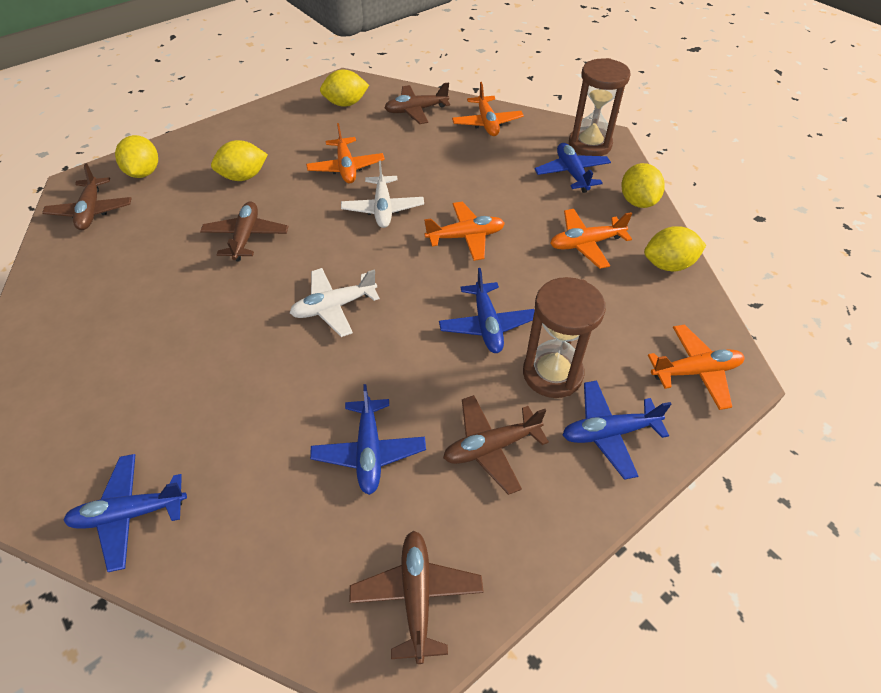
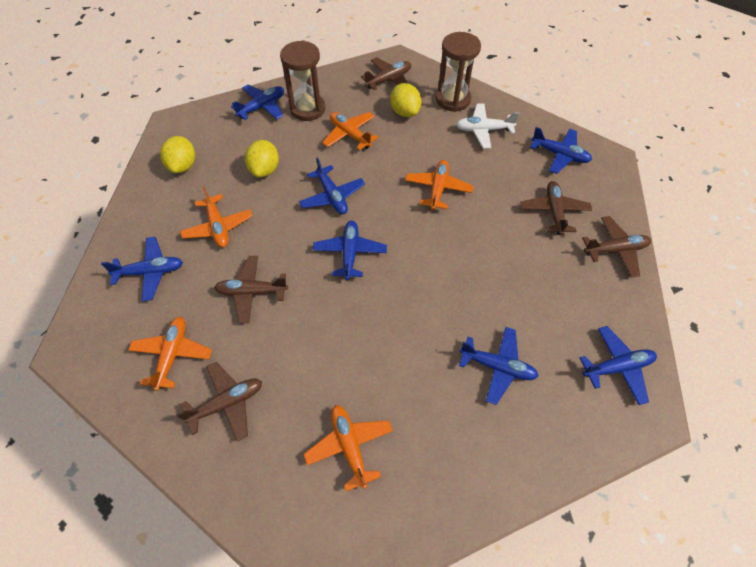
blue plane: [63,454,187,572] [310,384,426,495] [439,268,535,353] [535,143,611,193] [563,381,671,480] = 5 -> [101,237,183,301] [231,85,284,120] [299,157,365,214] [313,221,387,280] [459,327,539,405] [530,127,592,174] [580,326,657,405] = 7
white plane: [290,268,380,337] [341,161,424,228] = 2 -> [456,103,519,148] = 1
yellow lemon: [115,135,158,178] [211,140,268,181] [320,70,369,107] [622,163,665,208] [644,226,706,271] = 5 -> [160,136,195,173] [245,140,279,177] [390,83,422,117] = 3

